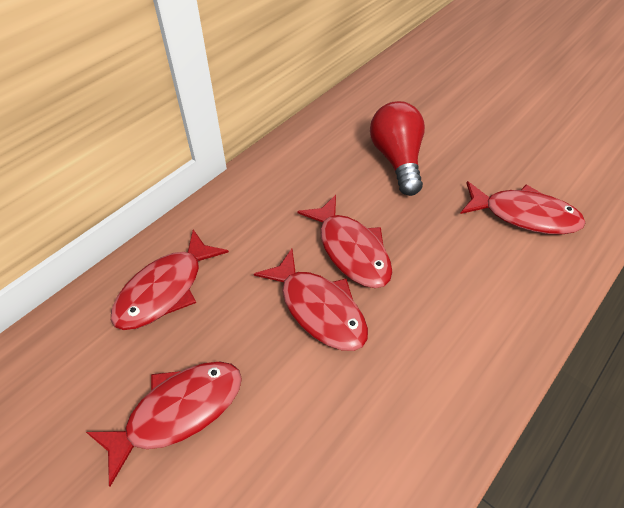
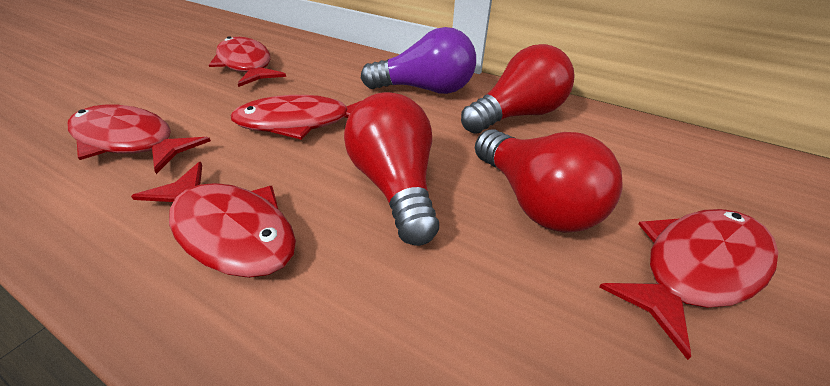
purple light bulb: none = 0 -> [361,27,476,94] = 1
red light bulb: [370,101,425,196] = 1 -> [344,92,439,246] [461,44,574,134] [475,129,623,233] = 3

